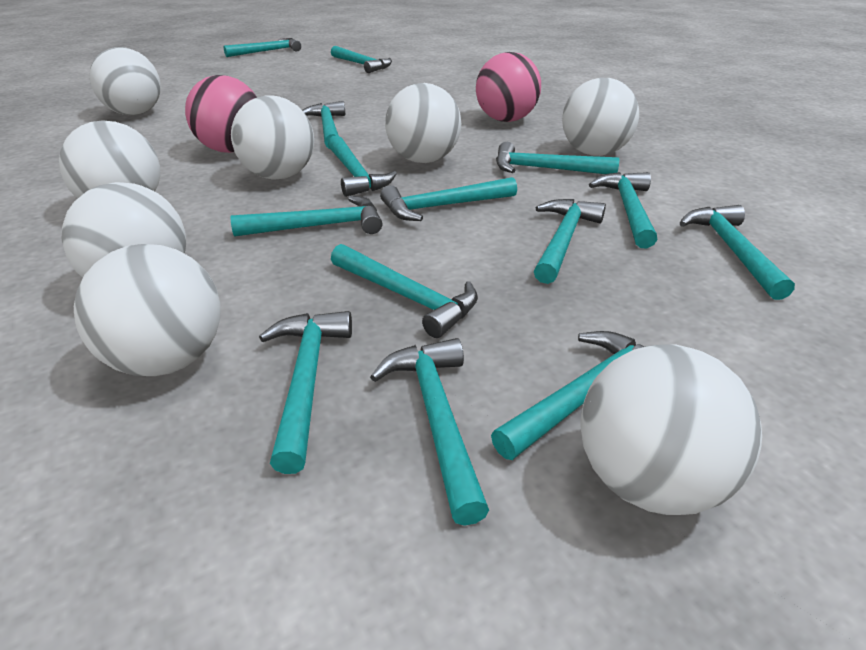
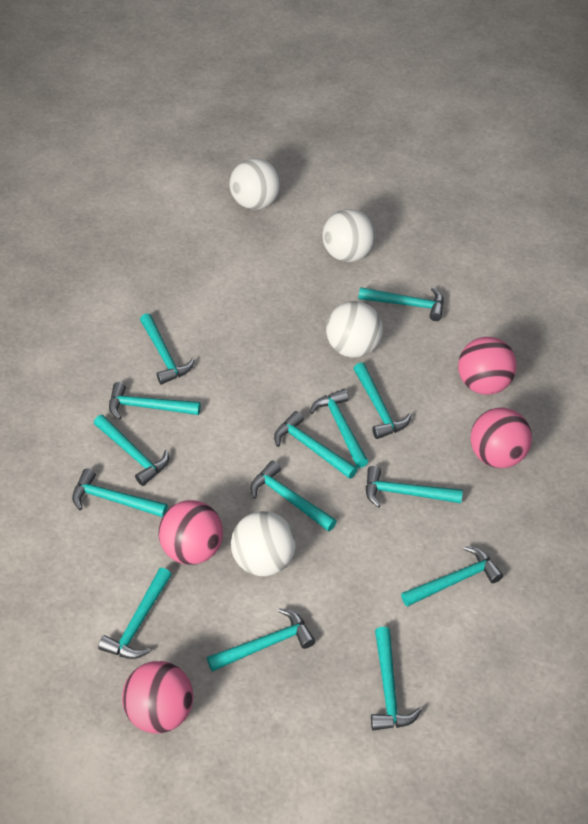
pink ball: [185,75,257,153] [476,52,541,122] = 2 -> [122,661,193,733] [158,500,223,565] [458,337,517,395] [470,408,532,468] = 4
white ball: [59,120,160,198] [62,182,186,277] [74,244,220,376] [89,47,161,115] [231,95,314,180] [385,83,461,163] [562,78,639,156] [580,345,762,515] = 8 -> [230,158,280,210] [231,511,296,576] [322,209,375,262] [326,301,383,358] = 4

